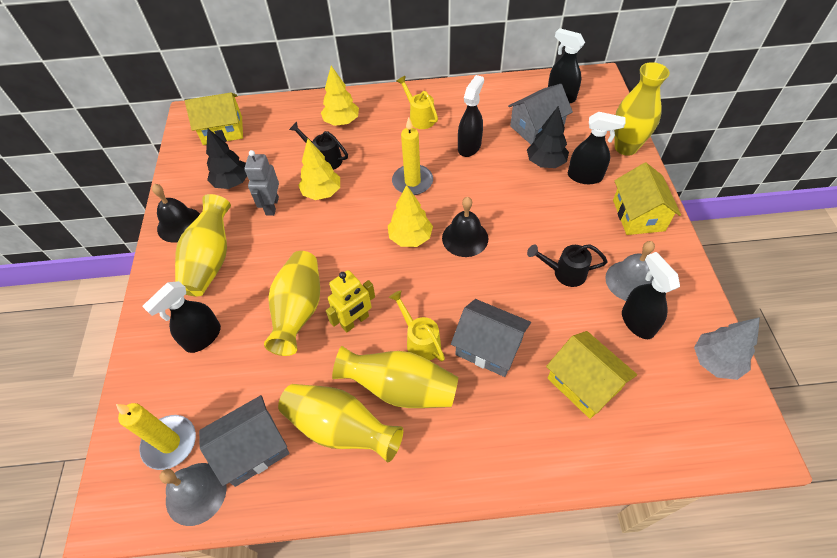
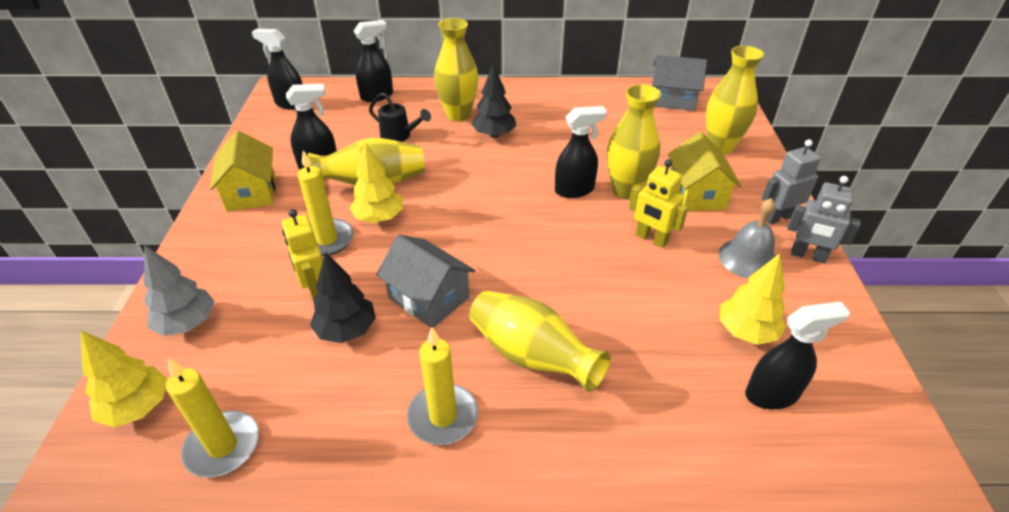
black bell: [152,184,200,242] [442,197,488,257] = 2 -> none = 0
black watering can: [289,122,348,170] [527,244,607,287] = 2 -> [369,92,431,142] = 1
grey bell: [159,463,227,526] [605,241,655,301] = 2 -> [719,198,776,279] = 1
grey house: [199,395,289,487] [451,299,531,377] [508,84,573,144] = 3 -> [376,234,475,328] [652,55,707,111] = 2
grey robot: [244,150,279,216] = 1 -> [762,139,821,225] [787,176,861,263] = 2
yellow candle: [116,403,196,470] [392,117,433,195] = 2 -> [166,358,259,478] [298,150,353,256] [407,327,478,445] = 3
yellow house: [185,92,243,145] [546,331,637,419] [613,163,681,235] = 3 -> [210,131,275,211] [668,132,741,211] = 2
yellow robot: [326,270,375,332] = 1 -> [282,209,323,302] [629,159,688,248] = 2
yellow watering can: [389,290,445,362] [397,76,438,129] = 2 -> none = 0

